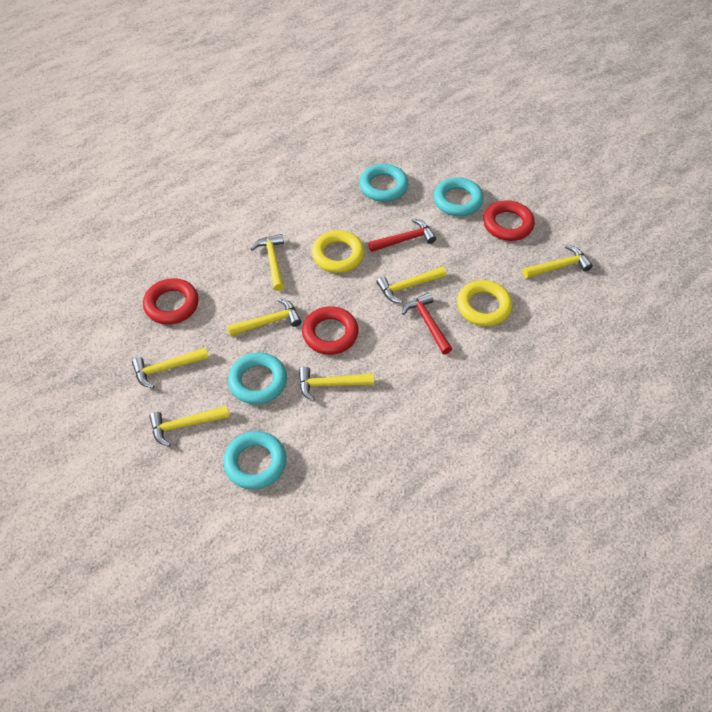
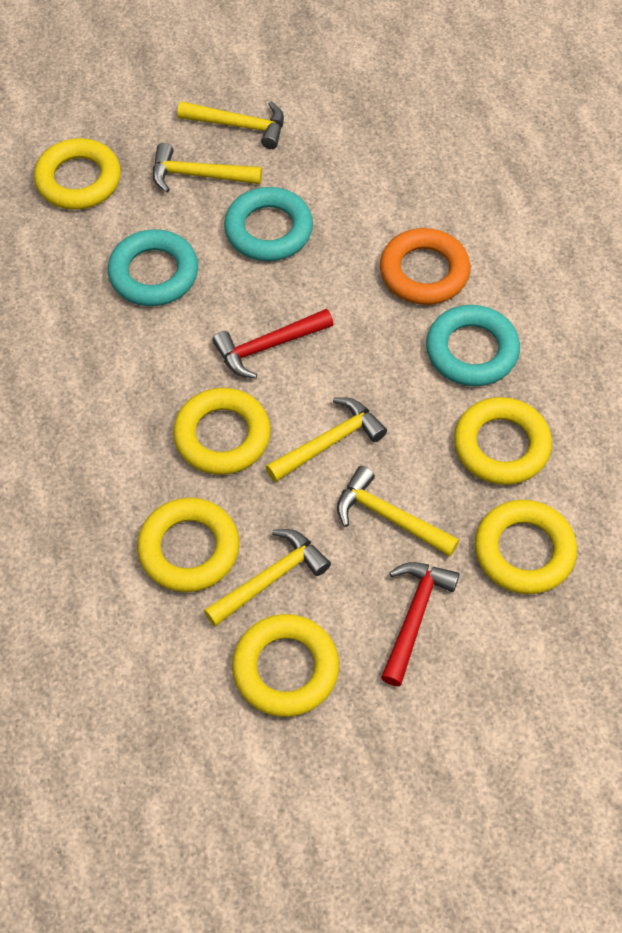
orange ring: none = 0 -> [380,228,470,305] = 1
red ring: [143,278,199,325] [302,306,359,355] [483,200,535,241] = 3 -> none = 0
turquoise ring: [223,431,287,490] [228,353,287,405] [359,164,409,202] [434,177,484,216] = 4 -> [108,229,198,306] [224,187,313,261] [426,305,520,386] = 3
yellow hammer: [132,347,209,388] [149,406,230,447] [227,299,301,336] [251,234,284,291] [299,366,374,402] [376,266,446,304] [523,245,593,278] = 7 -> [153,143,262,192] [177,101,284,149] [204,529,331,627] [266,397,387,482] [337,466,459,557] = 5
yellow ring: [312,230,365,273] [457,280,513,326] = 2 -> [34,138,121,210] [137,498,239,592] [173,388,271,475] [232,614,339,717] [454,397,552,485] [475,500,577,594] = 6

